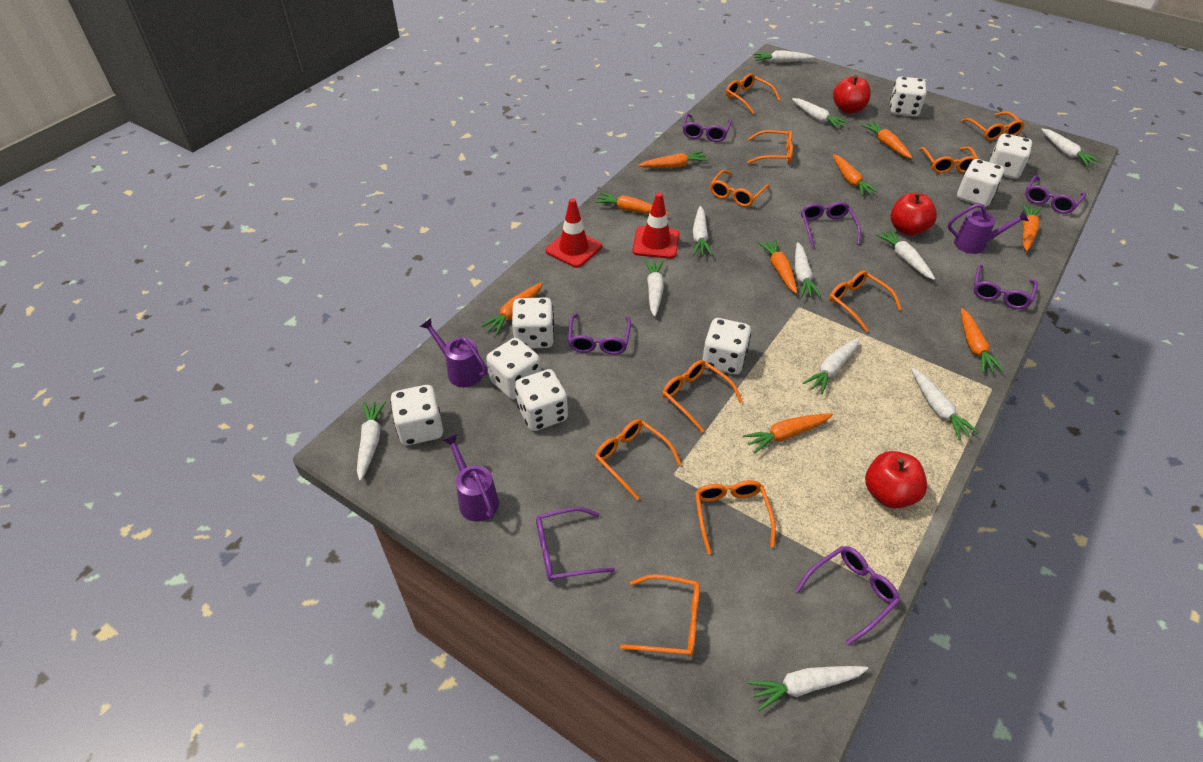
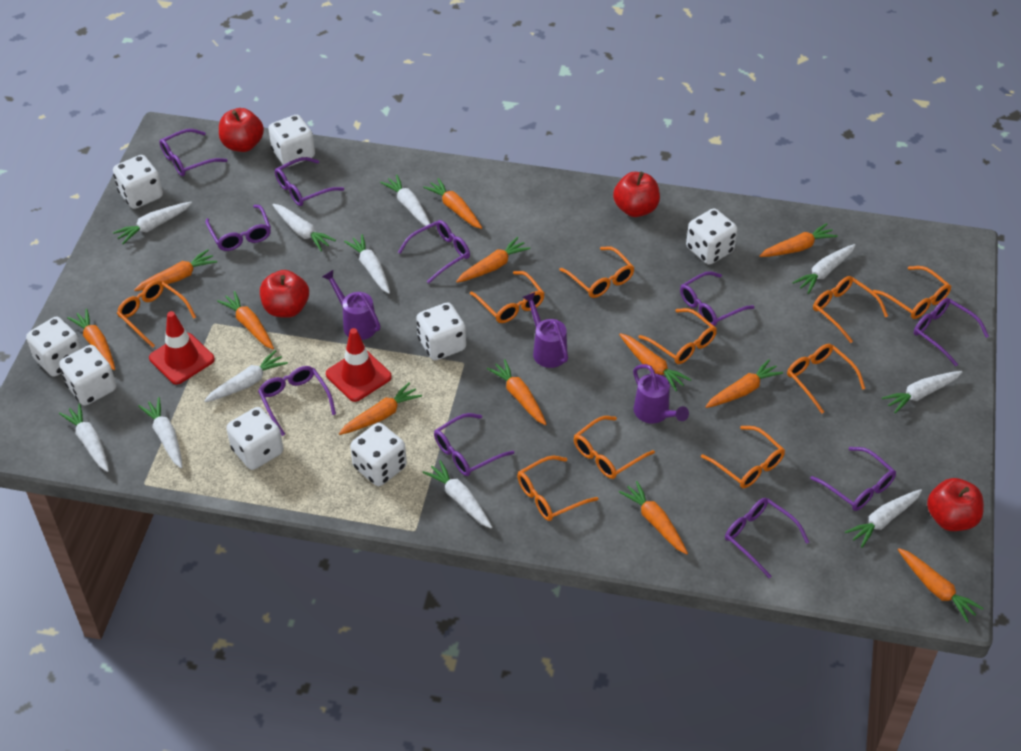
orange carrot: [481,282,543,335] [595,192,669,214] [638,151,708,168] [743,413,833,453] [758,239,797,294] [833,154,878,196] [862,121,913,159] [961,308,1004,373] [1022,204,1041,251] = 9 -> [67,308,115,370] [134,249,217,291] [217,291,274,349] [339,382,422,435] [423,178,482,229] [456,237,530,283] [487,359,546,425] [619,333,691,391] [619,481,688,555] [705,359,783,408] [759,223,838,257] [898,548,984,623] = 12
purple glasses: [536,507,615,582] [568,314,631,355] [683,113,732,142] [795,546,900,646] [801,202,861,248] [973,265,1038,309] [1025,175,1086,214] = 7 -> [160,129,227,176] [205,205,271,251] [258,366,336,436] [275,157,344,206] [398,220,470,284] [434,413,514,476] [680,271,755,326] [725,498,809,578] [810,447,896,511] [914,298,989,366] = 10
red apple: [833,75,871,113] [865,451,927,509] [891,192,937,236] = 3 -> [219,108,264,152] [260,270,309,318] [613,172,660,217] [927,478,984,531] = 4

